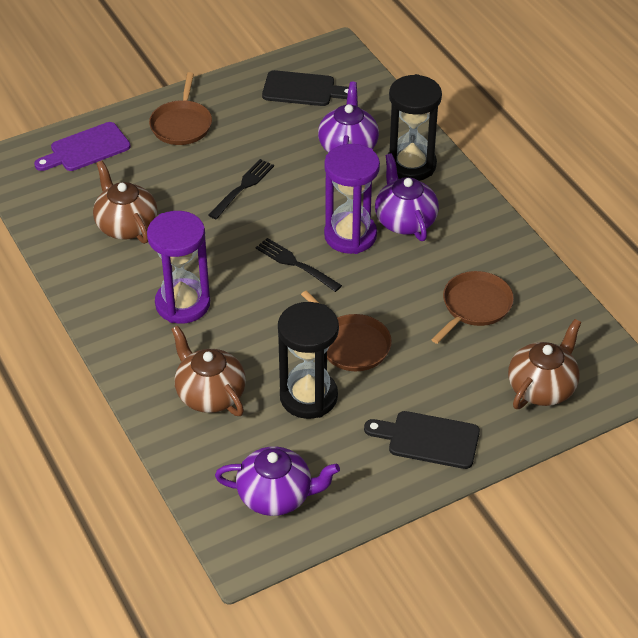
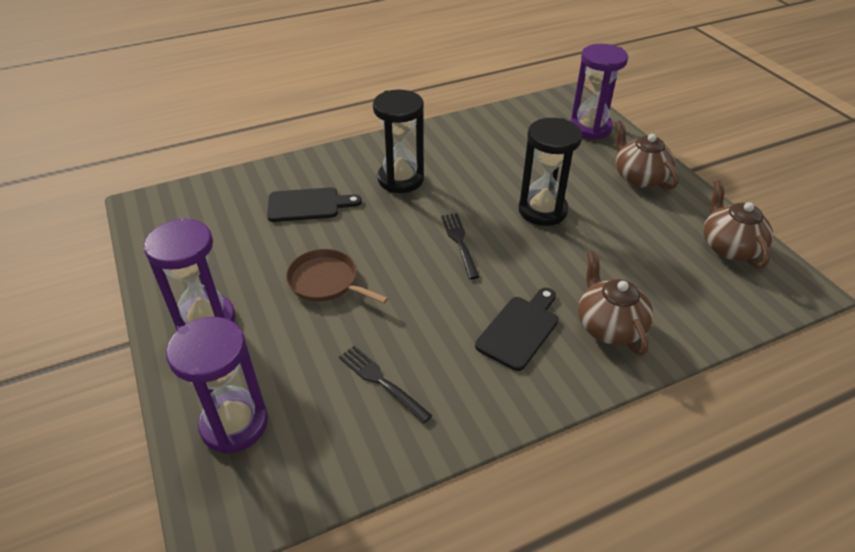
brown pan: [149,72,212,145] [301,290,392,371] [431,271,514,344] = 3 -> [286,249,388,304] = 1
purple cutting board: [34,122,131,171] = 1 -> none = 0
purple hourglass: [147,211,210,324] [324,144,380,254] = 2 -> [144,218,236,330] [166,317,268,454] [570,44,628,140] = 3
purple teapot: [215,446,340,516] [318,82,379,153] [375,153,439,241] = 3 -> none = 0

